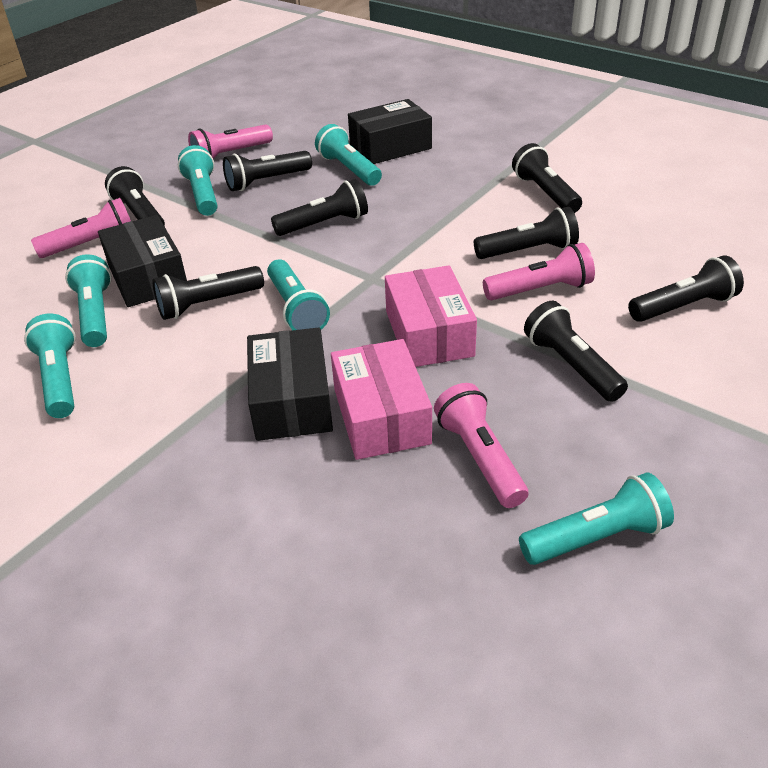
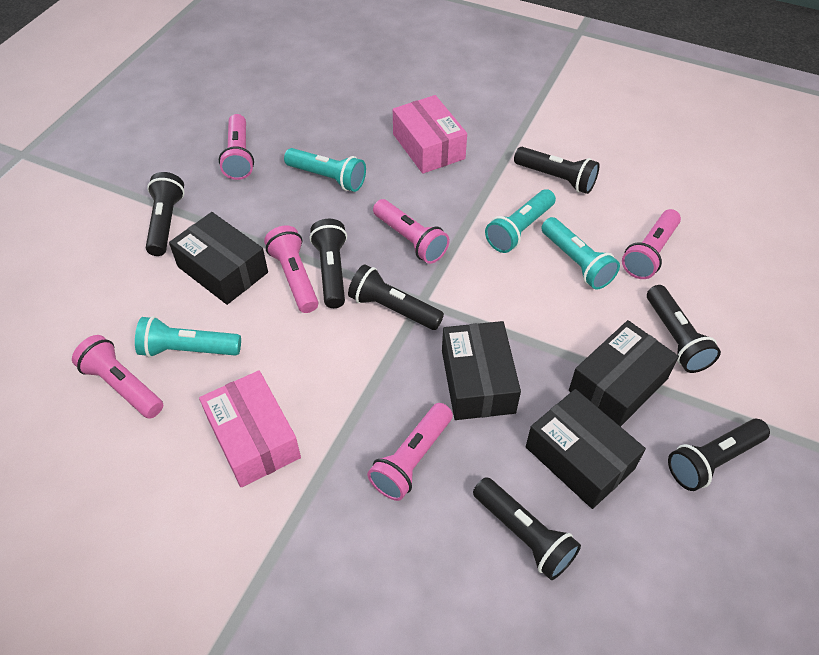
black box: [98,215,187,307] [247,327,333,441] [348,99,432,164] = 3 -> [169,212,268,305] [442,321,521,420] [526,389,646,509] [569,320,679,427] = 4
black flashlight: [105,166,165,227] [152,266,264,320] [223,151,312,191] [271,179,368,236] [474,207,579,259] [512,143,582,213] [524,301,628,402] [628,255,744,322] = 8 -> [146,172,185,256] [309,219,347,308] [348,264,444,330] [473,477,581,580] [514,147,599,194] [647,285,721,373] [668,419,770,491] = 7
pink flashlight: [31,198,131,258] [188,125,273,159] [434,383,528,508] [483,243,595,300] = 4 -> [72,335,163,419] [219,114,254,180] [264,225,319,313] [367,403,453,501] [373,199,450,264] [622,209,681,279] = 6
turquoise flashlight: [24,314,76,418] [65,254,112,347] [178,145,218,216] [267,259,330,330] [315,124,382,186] [519,472,674,565] = 6 -> [135,316,241,358] [284,148,366,192] [485,189,556,253] [541,217,620,290] = 4

